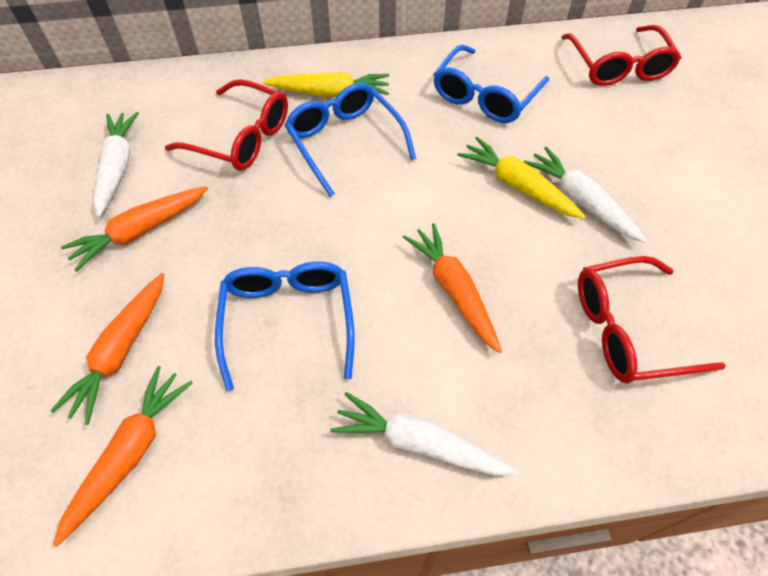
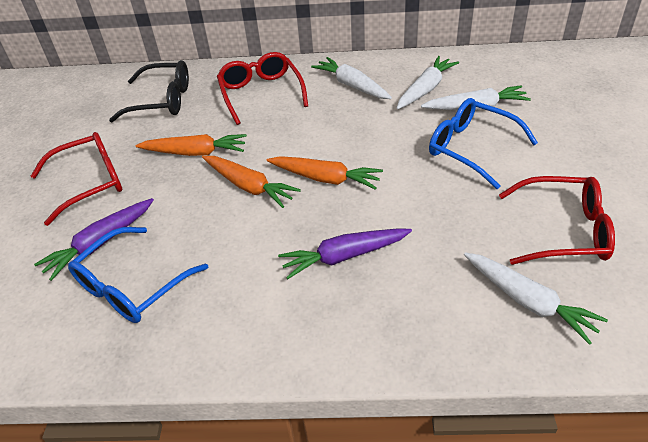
black glasses: none = 0 -> [109,60,189,122] = 1
blue glasses: [215,261,355,391] [285,83,416,197] [433,45,549,123] = 3 -> [68,227,209,323] [429,98,538,189] = 2
orange carrot: [50,273,164,425] [53,366,193,547] [61,186,208,272] [403,223,502,353] = 4 -> [135,134,247,156] [202,156,301,208] [267,156,383,190] = 3
purple carrot: none = 0 -> [34,198,154,281] [278,229,412,279] = 2
white carrot: [93,112,139,217] [330,392,517,475] [524,147,647,243] = 3 -> [311,57,392,99] [397,56,459,109] [421,85,531,110] [464,253,608,345] = 4
yellow carrot: [263,72,389,97] [457,137,586,219] = 2 -> none = 0

